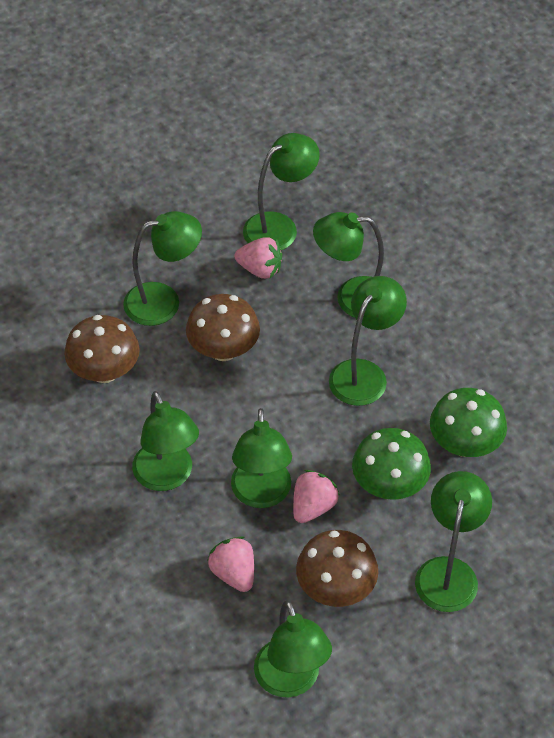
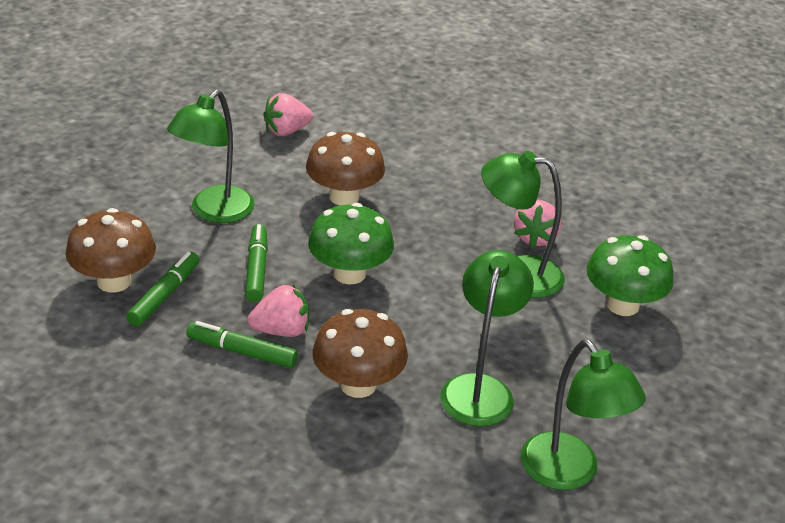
green lamp: [123,211,202,326] [132,391,199,491] [231,408,292,508] [243,133,320,250] [254,600,332,698] [313,212,384,318] [329,276,407,406] [415,471,492,612] = 8 -> [167,90,254,223] [440,250,534,427] [481,151,565,298] [520,340,646,490] = 4
green marker: none = 0 -> [126,252,199,326] [186,321,298,368] [245,224,268,302] = 3

